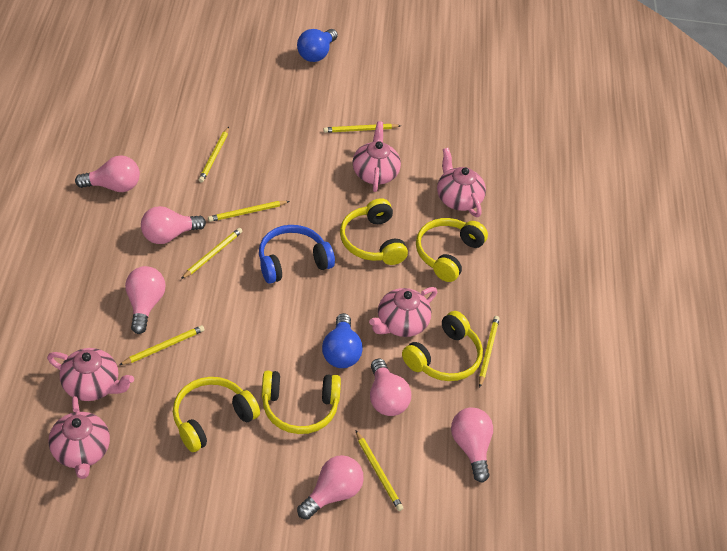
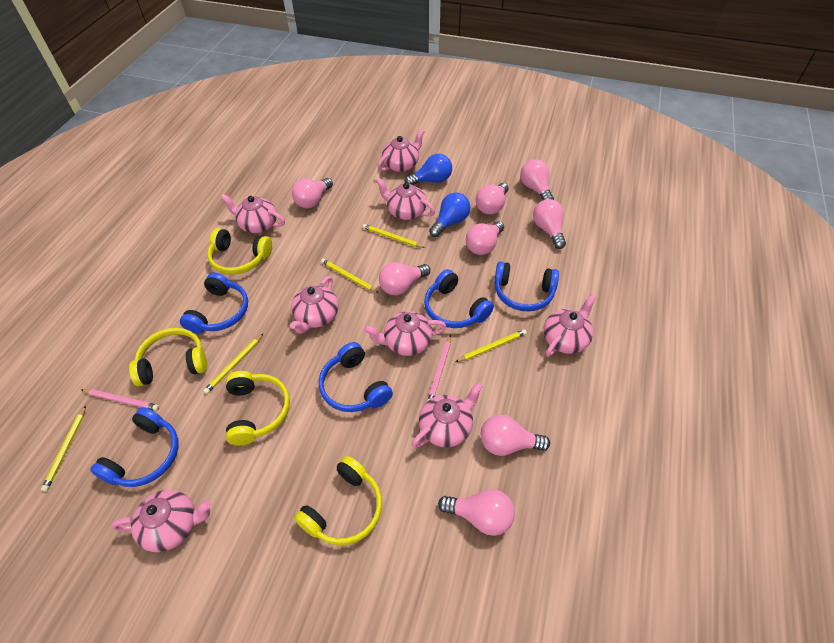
blue headphones: [259,225,335,284] = 1 -> [90,407,178,487] [180,273,248,334] [319,342,393,412] [424,269,494,328] [494,261,559,312] = 5
pink light bulb: [75,156,140,192] [125,266,166,334] [141,206,206,244] [297,455,364,520] [370,358,411,416] [451,407,493,483] = 6 -> [292,178,333,208] [379,262,430,295] [438,489,515,536] [466,221,504,255] [476,183,509,215] [480,414,550,456] [520,159,554,201] [533,199,566,249] = 8
pink pencil: none = 0 -> [82,389,159,411] [427,335,451,402] = 2
pink teapot: [47,348,134,401] [48,396,110,479] [353,121,401,192] [369,287,437,337] [437,148,486,217] = 5 -> [111,490,212,552] [220,194,285,233] [290,276,339,334] [364,311,447,356] [376,178,435,220] [378,129,425,172] [412,382,483,448] [543,294,596,357] = 8
yellow headphones: [173,377,260,452] [262,371,341,434] [340,198,408,265] [402,311,483,381] [416,218,488,282] = 5 -> [129,328,207,386] [207,228,272,275] [226,371,290,445] [294,456,382,545] = 4
yellow pencil: [119,325,205,365] [181,228,242,279] [198,127,229,183] [208,201,289,222] [323,124,401,133] [355,430,403,511] [479,316,500,388] = 7 -> [41,405,86,492] [203,334,263,394] [321,259,379,293] [362,224,425,248] [455,329,527,362] = 5

